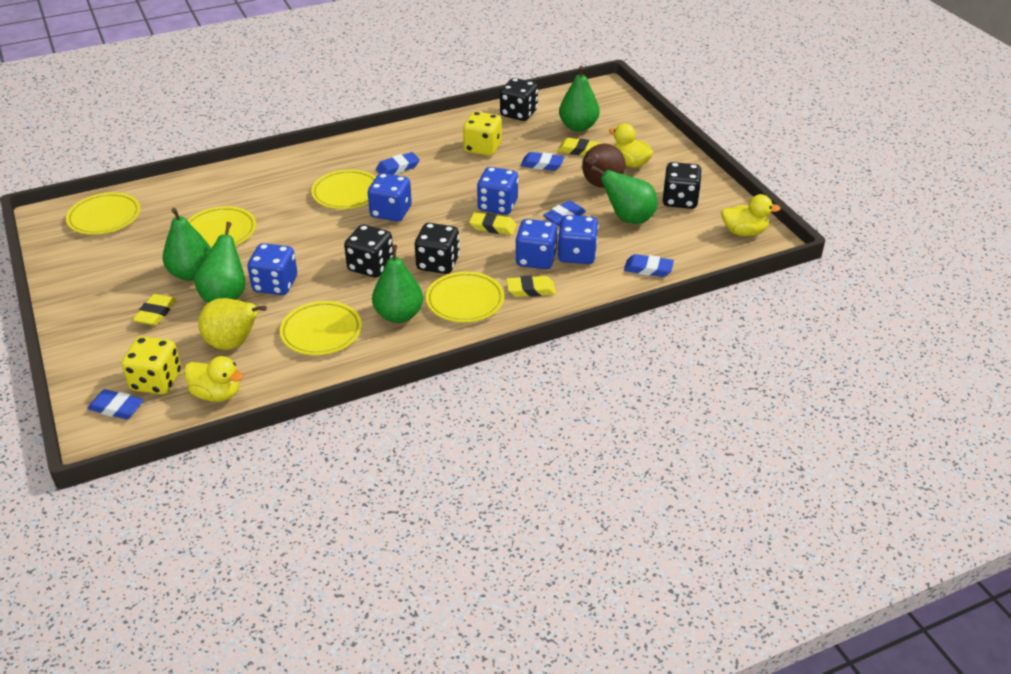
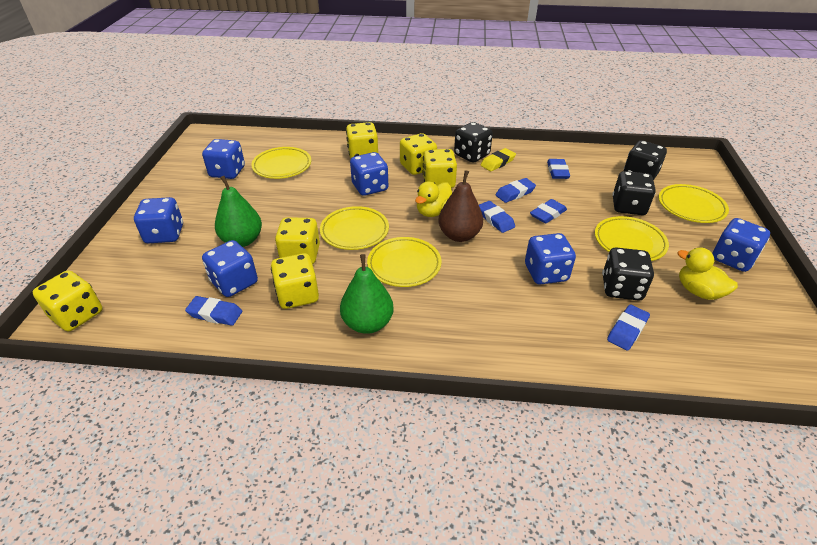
blue dice: [247,243,297,295] [368,173,412,221] [477,167,519,215] [515,219,557,269] [558,215,599,264] = 5 -> [134,197,183,243] [202,139,245,179] [202,240,258,297] [350,152,388,196] [525,233,576,285] [712,218,770,272] = 6
blue eraser: [87,389,144,419] [376,152,420,175] [521,152,564,171] [543,200,586,226] [624,254,674,277] = 5 -> [185,296,242,326] [479,201,515,233] [496,178,536,203] [530,199,567,223] [547,159,570,179] [607,305,650,351] = 6
green pear: [162,208,211,281] [194,222,246,303] [372,245,423,323] [559,66,600,132] [591,166,658,224] = 5 -> [215,176,262,247] [340,254,394,334] = 2
yellow dice: [121,336,181,394] [463,111,502,156] = 2 -> [33,270,103,331] [271,253,319,309] [275,217,320,264] [346,122,378,158] [400,133,437,175] [423,149,457,188] = 6
yellow duck: [184,356,244,402] [609,123,653,168] [721,194,781,236] = 3 -> [415,181,452,217] [677,248,738,300] = 2
yellow eraser: [133,294,176,326] [469,212,517,235] [506,276,556,297] [558,138,601,156] = 4 -> [480,148,516,171] = 1
yellow pear: [198,298,267,350] = 1 -> none = 0

